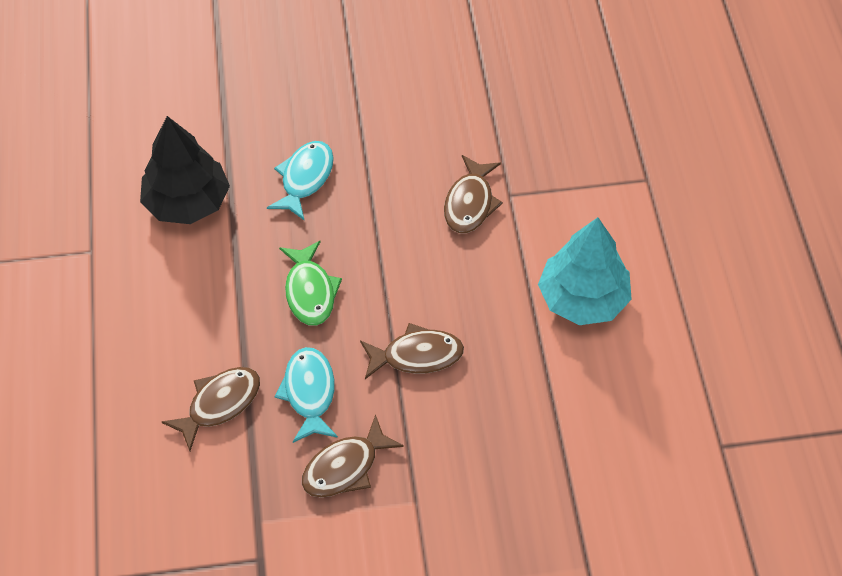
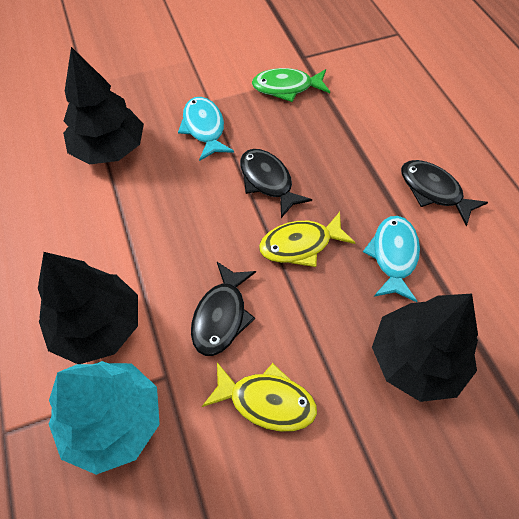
black fish: none = 0 -> [191,262,256,356] [240,149,312,218] [401,160,488,226] = 3
black tree: [140,116,230,224] = 1 -> [38,252,138,364] [63,47,144,164] [372,294,478,402] = 3
brown fish: [162,367,260,451] [302,414,404,497] [360,323,464,379] [444,155,503,233] = 4 -> none = 0
yellow fish: none = 0 -> [202,362,317,432] [259,212,356,267] = 2

